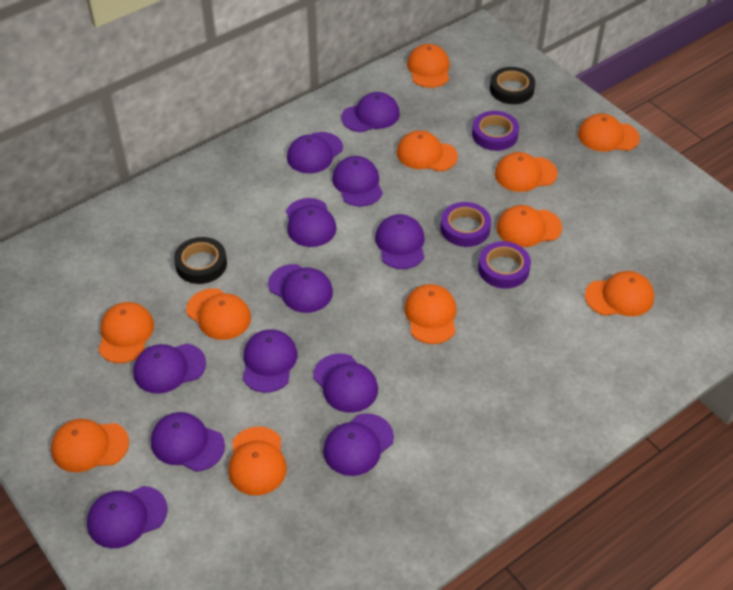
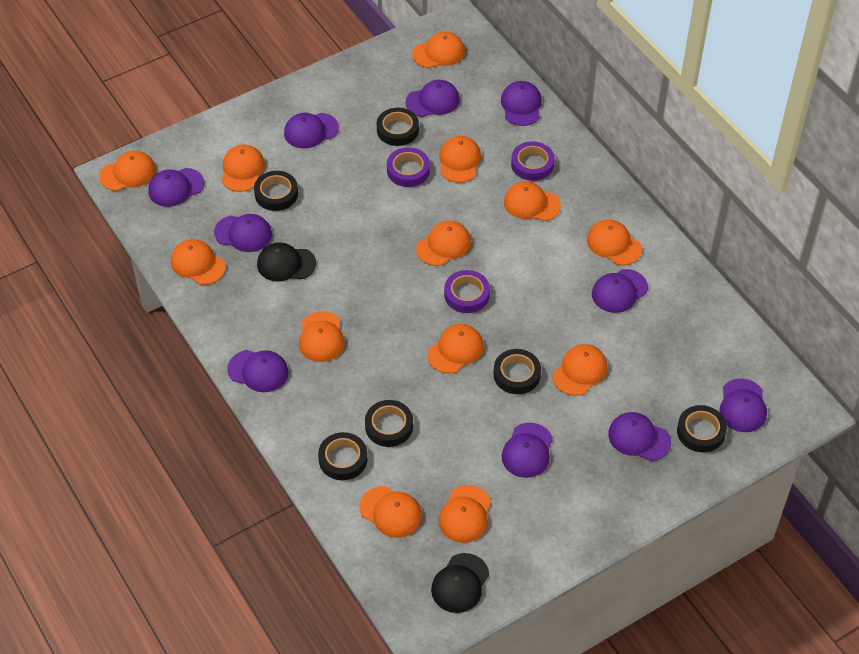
black cap: none = 0 -> [257,242,316,282] [431,553,489,613] = 2
black tape: [174,237,227,284] [490,67,535,104] = 2 -> [254,171,298,211] [318,432,367,480] [365,400,413,447] [377,108,419,146] [493,349,541,394] [677,405,727,452] = 6
orange cap: [51,419,129,472] [98,302,154,363] [186,288,251,340] [228,427,287,495] [397,130,458,172] [404,284,456,344] [407,44,450,88] [495,152,558,192] [497,205,562,247] [578,114,640,151] [585,271,654,316] = 11 -> [99,151,156,191] [171,239,226,285] [222,145,265,192] [299,311,345,362] [359,486,422,538] [412,32,465,68] [416,221,471,266] [427,324,484,374] [438,485,491,543] [439,136,481,183] [504,181,561,221] [553,344,608,396] [587,219,642,265] = 13
purple cap: [87,486,168,548] [133,343,206,394] [151,412,225,472] [243,329,297,393] [268,264,333,313] [286,198,336,247] [287,132,343,173] [313,353,378,413] [323,413,394,476] [332,156,383,207] [341,92,400,132] [375,214,424,269] = 12 -> [148,168,204,207] [214,214,272,252] [227,350,288,392] [284,113,339,148] [406,80,460,117] [501,81,542,126] [502,423,553,478] [592,269,648,313] [608,412,671,461] [719,378,767,432] = 10

